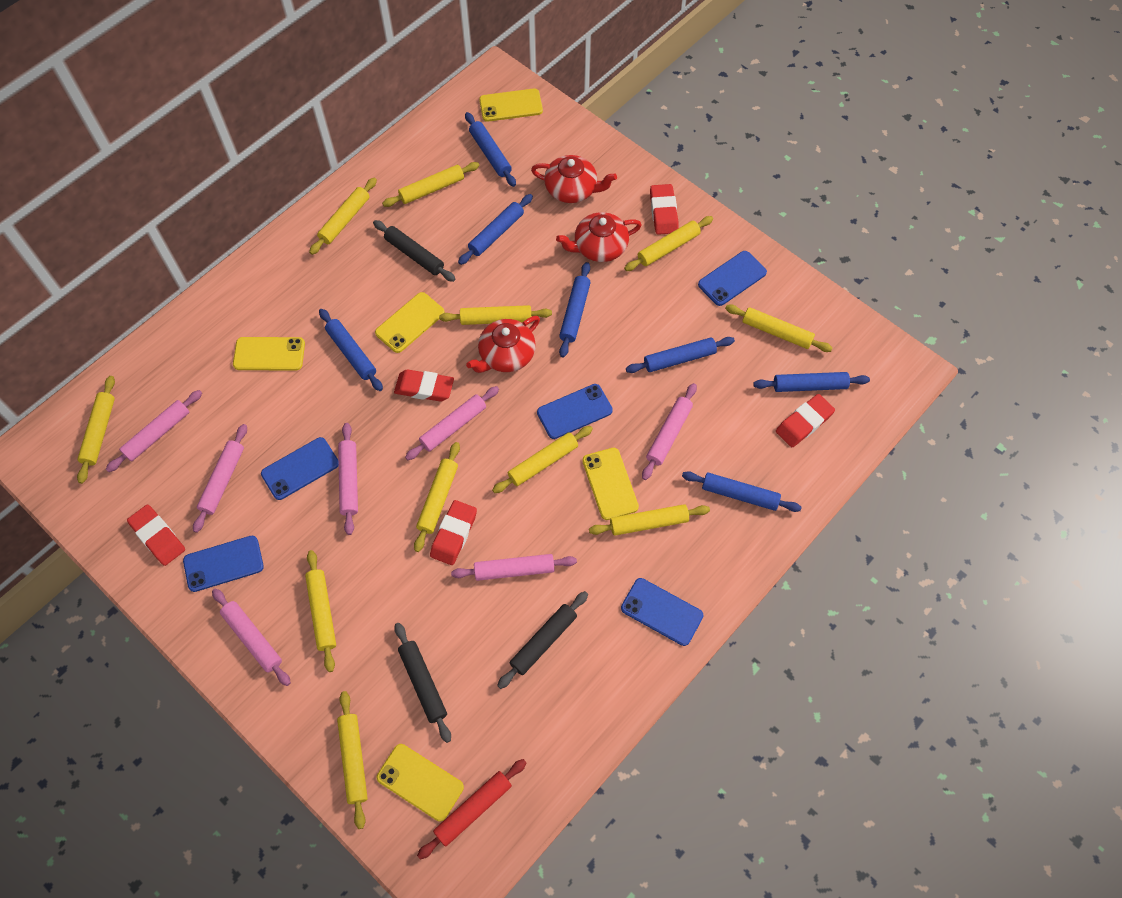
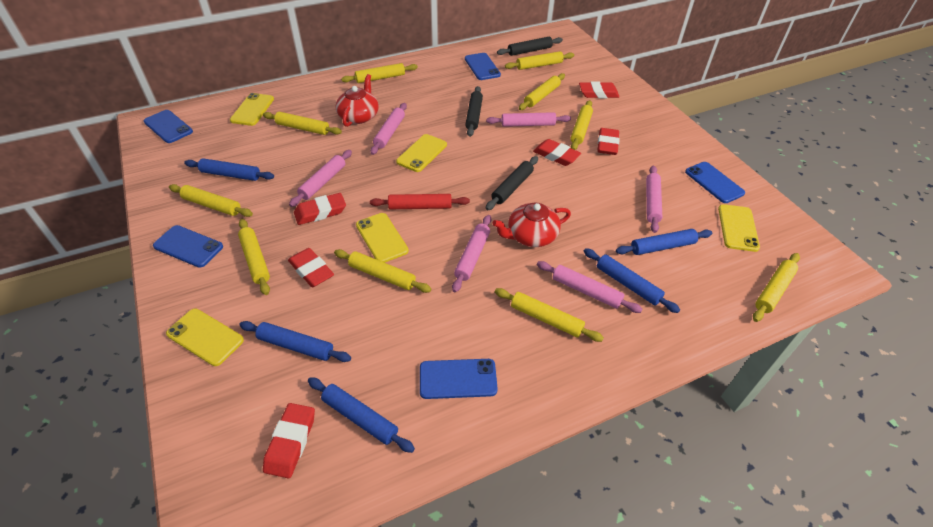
blue rolling pin: [319,309,383,391] [458,194,533,265] [465,112,516,187] [559,262,591,358] [626,337,735,373] [682,471,802,512] [753,372,870,392] = 7 -> [184,158,274,181] [239,321,351,362] [308,377,415,453] [584,248,680,313] [616,229,712,255] = 5
pink rolling pin: [106,390,202,472] [193,424,247,533] [212,589,291,686] [338,423,358,535] [405,386,499,460] [451,554,577,581] [642,383,697,480] = 7 -> [289,150,352,207] [370,103,407,155] [452,215,491,292] [486,112,571,127] [537,261,642,313] [646,166,662,233] = 6
red eraser: [127,505,185,566] [394,370,454,401] [430,500,477,565] [650,184,679,235] [776,394,835,447] = 5 -> [263,403,315,478] [288,248,334,287] [294,193,346,225] [533,139,581,166] [579,81,619,98] [597,128,620,155] = 6
red teapot: [466,316,540,373] [531,155,617,203] [556,212,642,262] = 3 -> [335,74,379,127] [492,203,571,247] = 2
yellow rolling pin: [77,376,115,484] [305,550,336,672] [309,178,377,255] [337,691,368,829] [382,162,479,207] [414,442,460,552] [439,305,552,325] [492,426,593,493] [589,504,710,536] [624,216,713,271] [725,304,833,352] = 11 -> [169,184,253,217] [238,219,270,295] [263,112,342,135] [334,249,431,293] [341,63,418,83] [495,288,604,342] [505,51,574,70] [519,73,565,110] [570,100,593,150] [753,253,800,322] = 10

